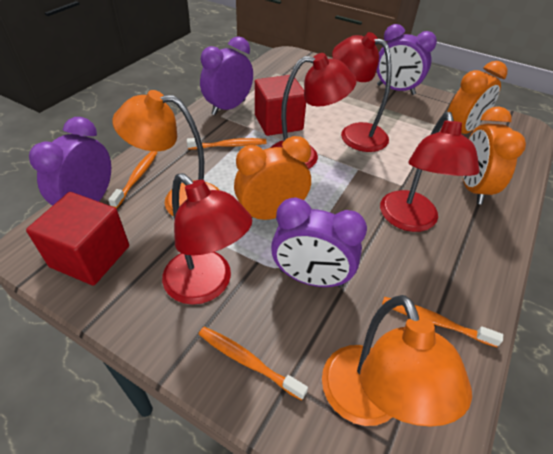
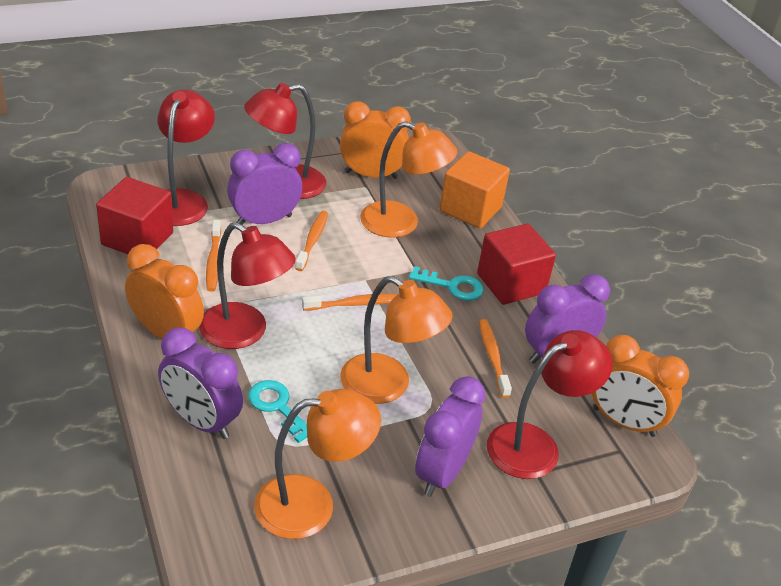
orange cube: none = 0 -> [440,151,510,229] = 1
orange lamp: [112,90,219,217] [322,295,472,427] = 2 -> [254,389,381,539] [340,276,453,404] [360,121,457,238] = 3
turquoise key: none = 0 -> [248,380,307,443] [409,266,484,301] = 2

